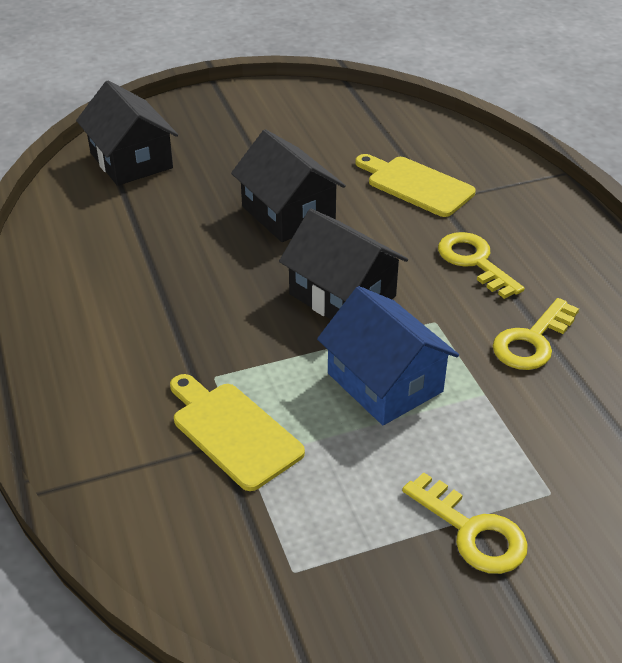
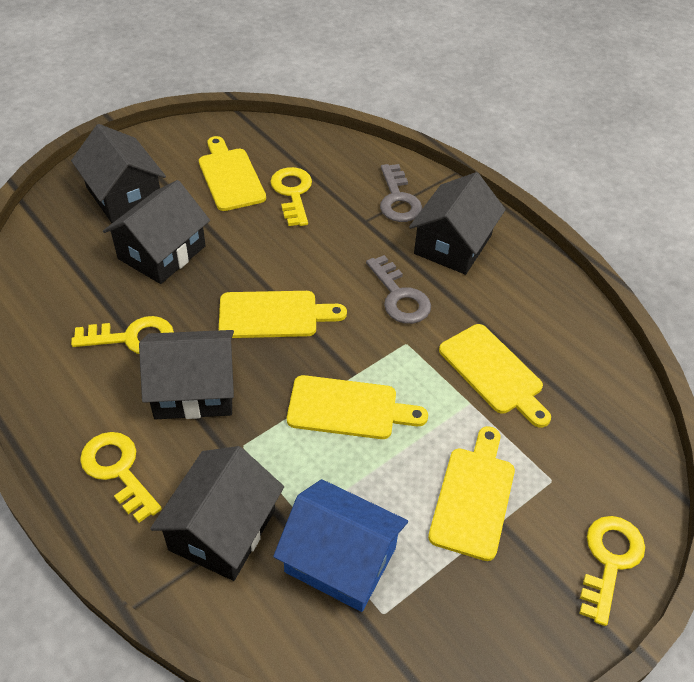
black house: [76,80,178,186] [231,129,346,242] [279,209,408,320] = 3 -> [71,124,166,223] [103,180,210,284] [139,330,234,419] [150,446,284,581] [409,172,506,275] = 5
grey key: none = 0 -> [366,255,431,324] [380,164,422,222] = 2
yellow cutting board: [170,374,305,491] [356,154,476,217] = 2 -> [199,136,266,211] [219,291,347,338] [287,375,428,439] [428,426,515,561] [439,324,551,427] = 5
yellow key: [402,472,528,574] [438,232,525,299] [493,298,579,370] = 3 -> [71,316,174,354] [80,432,162,523] [270,167,312,226] [579,516,645,626] = 4

